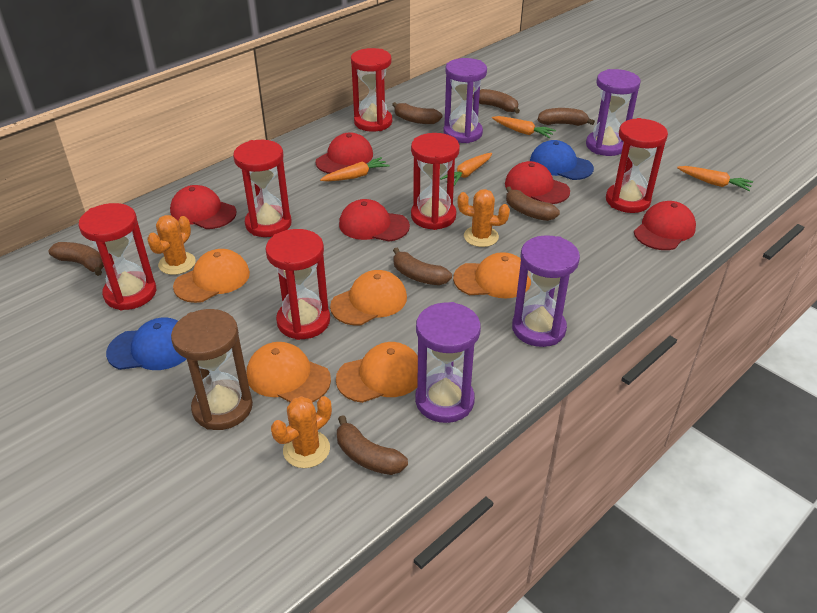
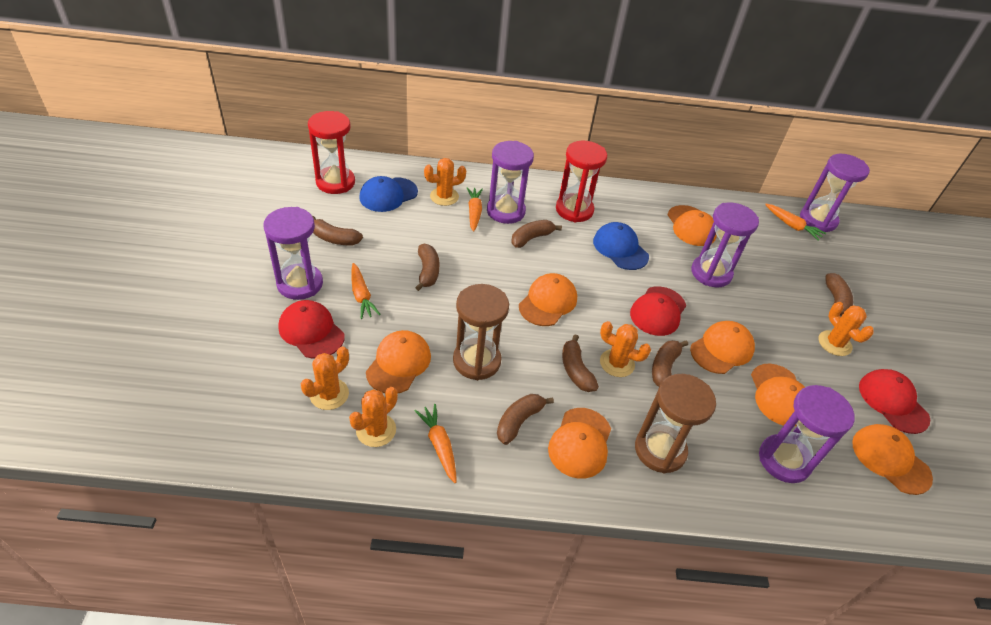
brown hourglass: [171,309,253,430] = 1 -> [453,284,509,380] [635,374,716,474] = 2
orange cactus: [147,215,196,275] [271,396,332,468] [458,189,510,247] = 3 -> [301,346,349,410] [349,387,398,447] [424,158,466,206] [600,321,651,377] [819,302,874,356] = 5
orange cap: [173,249,250,303] [247,342,331,403] [330,270,407,325] [336,342,418,403] [453,252,531,298] = 5 -> [366,330,431,393] [519,273,577,326] [548,408,611,479] [667,205,717,246] [690,321,755,374] [751,364,805,427] [852,424,933,495] = 7
purple hourglass: [415,302,481,423] [443,58,487,143] [512,235,580,347] [586,69,641,156] = 4 -> [264,207,323,300] [487,141,534,224] [691,203,759,287] [759,385,855,483] [800,154,870,232] = 5
red cap: [170,185,236,229] [315,132,373,174] [339,199,410,242] [505,161,570,204] [634,201,696,250] = 5 -> [278,300,345,359] [630,286,686,336] [859,369,930,434] = 3
red hourglass: [79,203,156,310] [233,140,291,237] [266,229,330,340] [351,48,392,132] [411,133,460,230] [606,118,668,213] = 6 -> [308,111,355,194] [556,141,607,222] = 2

